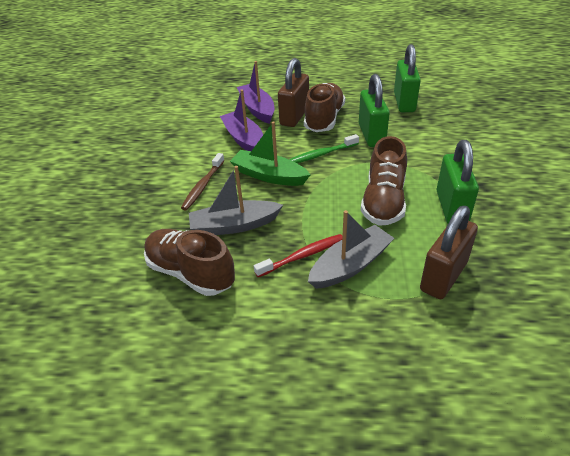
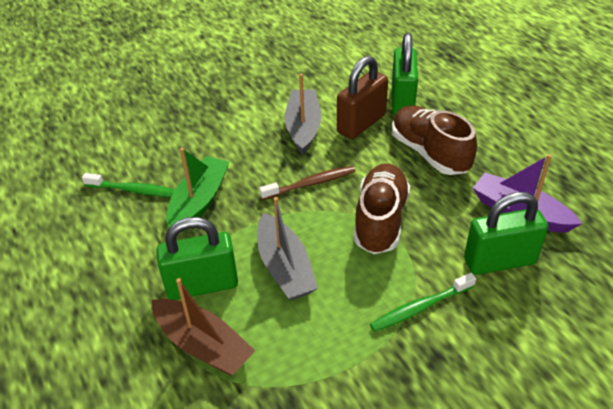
brown boat: none = 0 -> [152,278,256,376] = 1
brown padlock: [278,58,309,127] [420,206,478,299] = 2 -> [337,56,388,139] = 1
brown shoe: [144,229,235,296] [304,83,345,132] [361,136,407,226] = 3 -> [354,163,410,254] [392,105,477,175] = 2
green toothbrush: [289,134,359,163] = 1 -> [82,173,175,197] [370,273,476,332] = 2
purple boat: [220,89,263,151] [237,61,275,124] = 2 -> [473,154,582,233] = 1
red toothbrush: [254,234,342,277] = 1 -> none = 0

